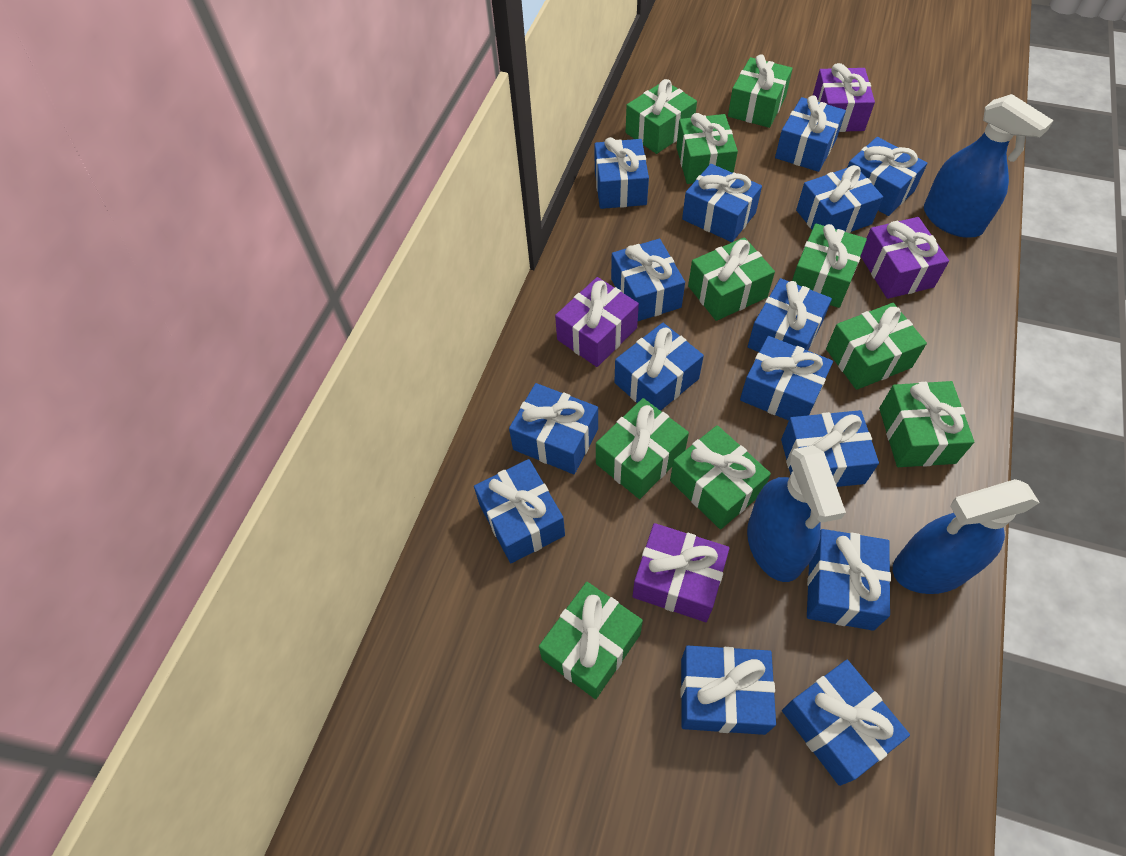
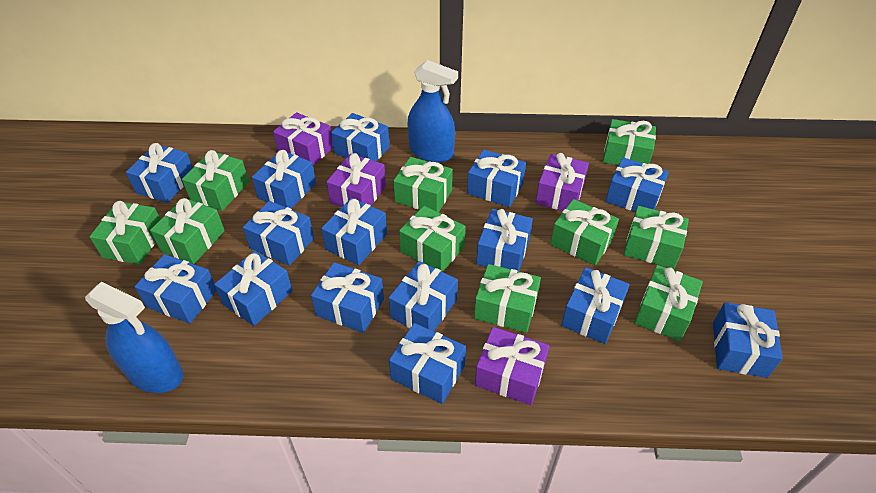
blue spray bottle: [747,445,846,582] [893,479,1040,594] [924,94,1054,238] = 3 -> [85,282,183,393] [408,60,458,162] = 2

